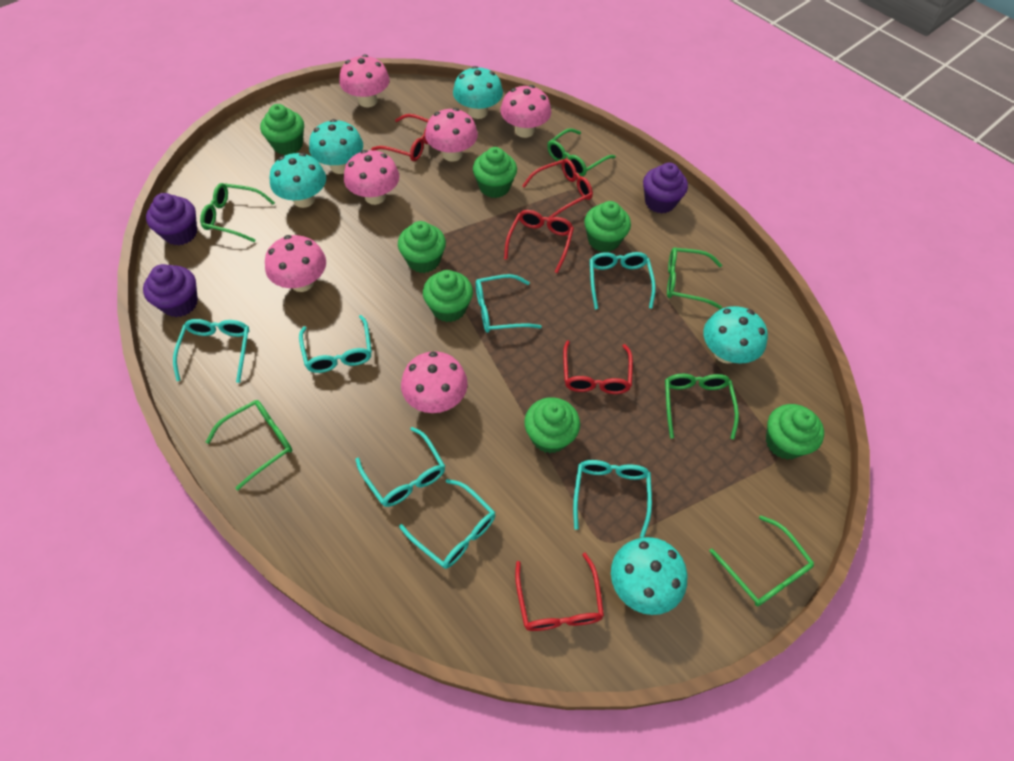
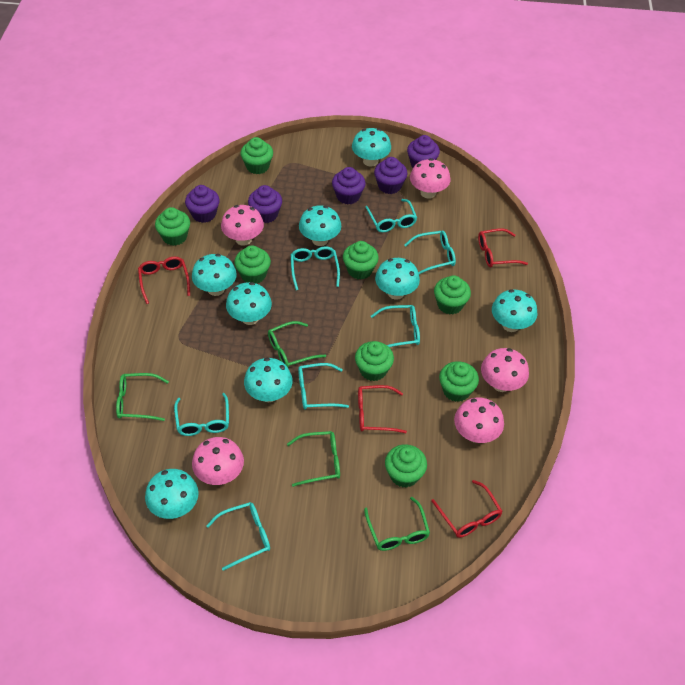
green cupcake: [260,104,304,155] [398,221,446,273] [423,270,473,322] [473,147,517,198] [524,397,580,453] [584,201,631,252] [766,404,824,460] = 7 -> [155,207,190,246] [234,245,271,284] [240,137,273,174] [343,241,379,279] [355,341,394,381] [385,444,427,488] [434,275,471,315] [439,361,479,402] = 8
green glasses: [200,183,275,242] [206,400,292,490] [547,128,616,176] [665,374,739,439] [667,248,722,309] [709,515,814,606] = 6 -> [116,373,169,421] [268,321,326,367] [287,431,340,487] [364,497,430,551] = 4
pink mushroom: [265,235,326,292] [339,54,390,107] [344,150,399,205] [401,351,468,413] [425,108,478,162] [500,85,551,138] = 6 -> [192,437,244,485] [221,205,264,246] [410,158,450,199] [454,397,504,443] [481,348,529,392] = 5
purple cupcake: [143,264,198,317] [146,193,197,246] [643,162,688,213] = 3 -> [185,185,220,223] [248,185,282,223] [332,167,366,205] [374,157,407,194] [407,135,440,168] = 5
red glasses: [371,114,429,161] [504,210,574,273] [515,553,604,631] [522,159,593,219] [563,340,633,394] = 5 -> [138,257,190,304] [358,385,407,433] [431,480,502,538] [478,228,528,267] = 4
turquoise mushroom: [269,153,326,208] [309,119,363,174] [453,66,503,119] [611,537,687,615] [703,306,768,364] = 5 -> [145,469,199,519] [192,254,237,296] [226,282,272,325] [244,358,293,402] [299,205,341,246] [352,128,391,167] [375,258,420,300] [492,289,538,332] = 8

